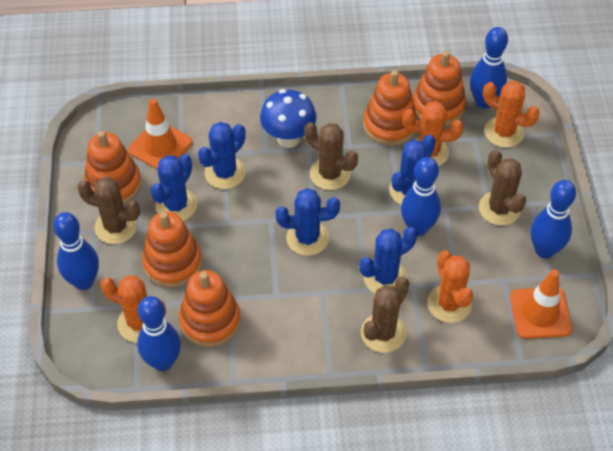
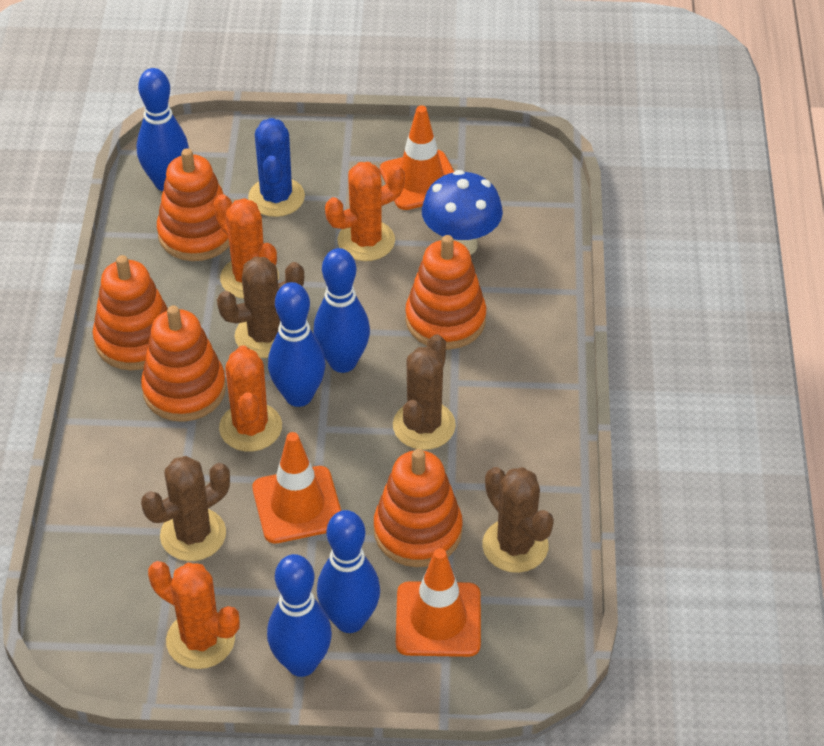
blue cactus: [151,154,197,221] [198,122,246,189] [275,188,340,256] [359,227,417,293] [389,135,436,205] = 5 -> [248,118,305,217] = 1
orange traffic cone: [128,99,193,170] [510,269,572,339] = 2 -> [252,432,341,544] [380,105,454,210] [396,548,481,657] = 3

